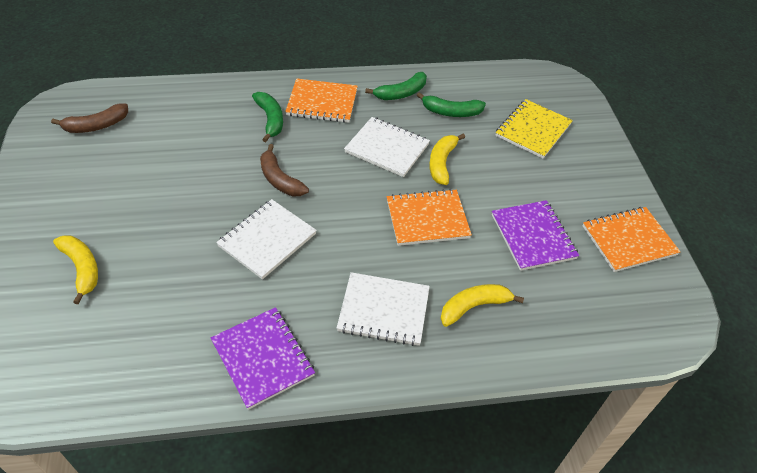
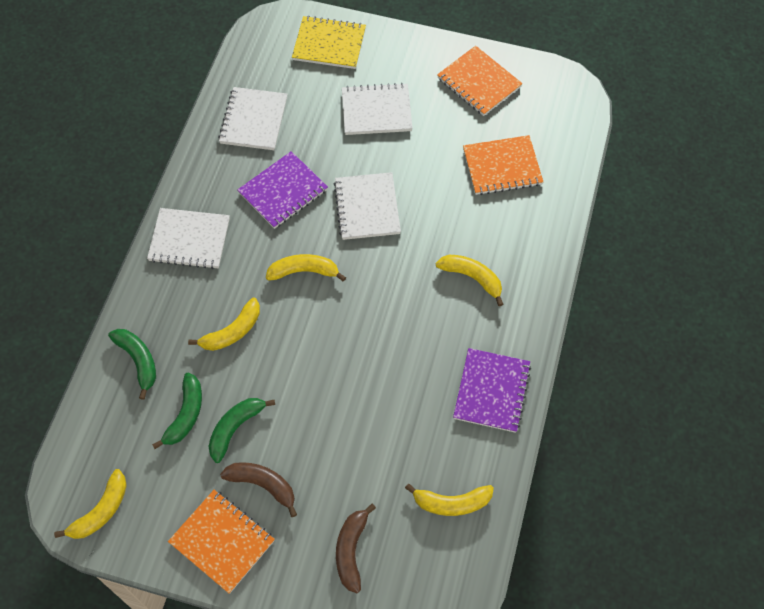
white notebook: [216,199,317,279] [337,272,430,346] [344,117,430,177] = 3 -> [147,208,230,269] [218,87,287,150] [334,172,401,240] [342,83,413,135] = 4
yellow banana: [53,235,98,305] [429,134,465,185] [441,284,524,327] = 3 -> [54,469,127,539] [188,297,260,351] [266,254,346,282] [405,483,494,516] [436,255,503,306] = 5

